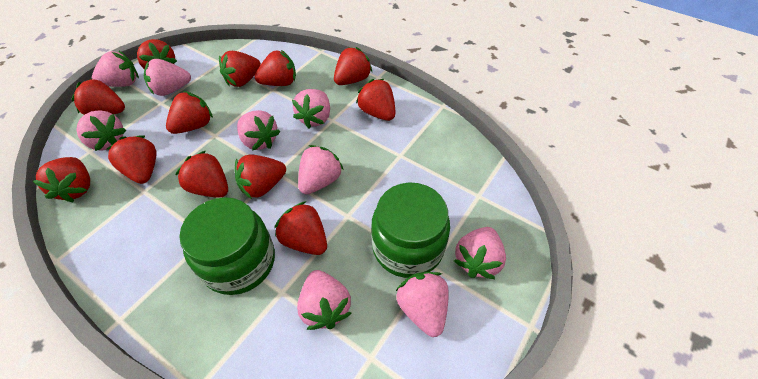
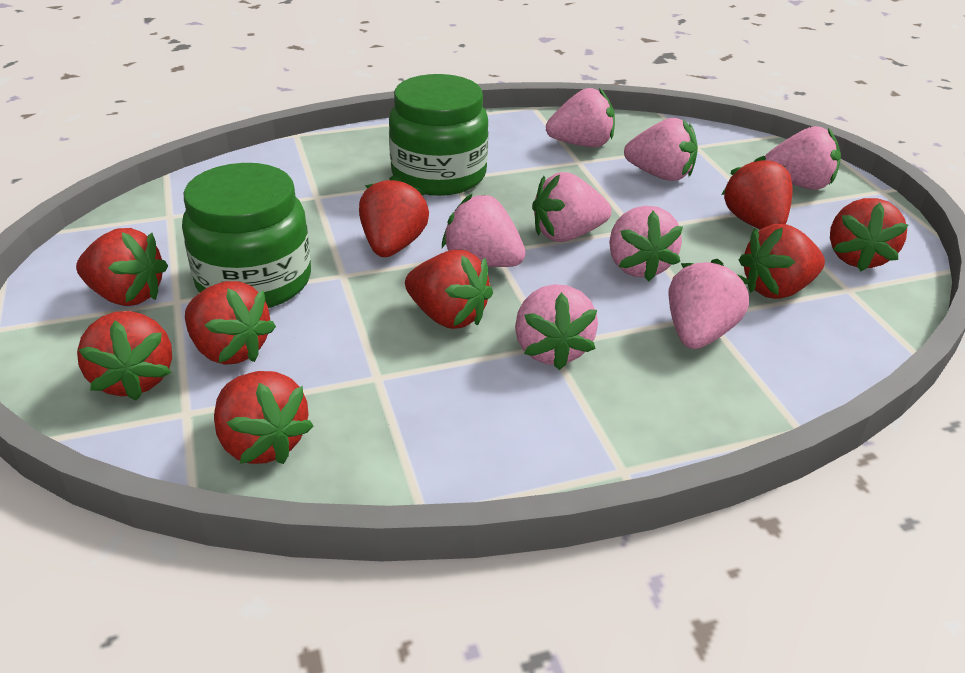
pink strawberry: [76,110,126,151] [92,51,139,87] [144,59,191,96] [237,110,280,151] [292,89,330,128] [297,270,352,330] [298,145,344,195] [396,272,449,337] [454,227,506,279] = 9 -> [442,194,526,267] [515,284,598,370] [532,172,612,242] [546,88,615,147] [609,206,683,282] [624,118,698,181] [668,259,750,349] [765,126,841,190] = 8
red strawberry: [33,157,90,202] [71,79,125,115] [107,135,157,184] [137,39,177,70] [166,91,213,134] [175,151,228,198] [219,51,261,87] [235,155,286,199] [255,50,296,86] [274,201,327,255] [334,47,372,85] [356,79,395,121] = 12 -> [76,228,168,306] [77,311,172,401] [185,281,276,365] [214,371,313,464] [359,175,429,257] [405,250,493,329] [721,156,793,230] [739,224,825,299] [830,198,908,272] = 9

